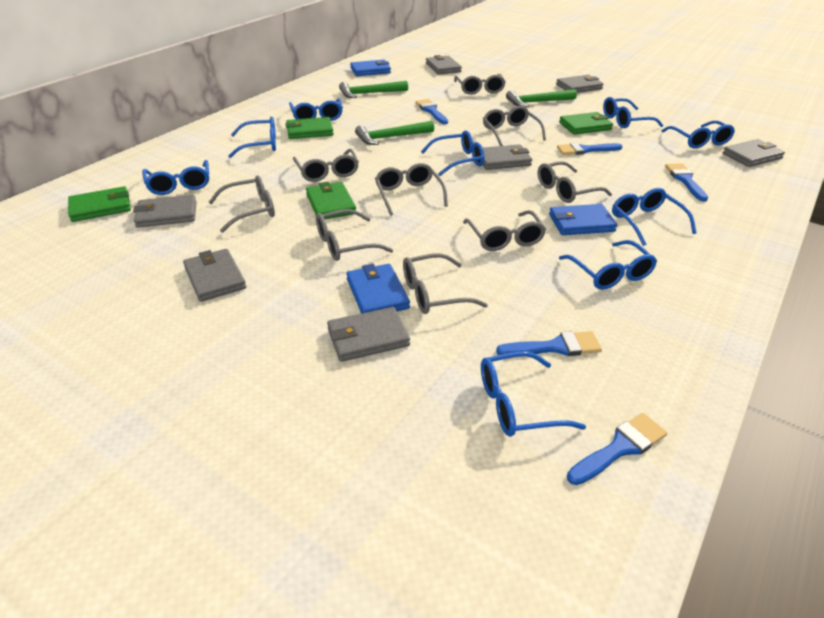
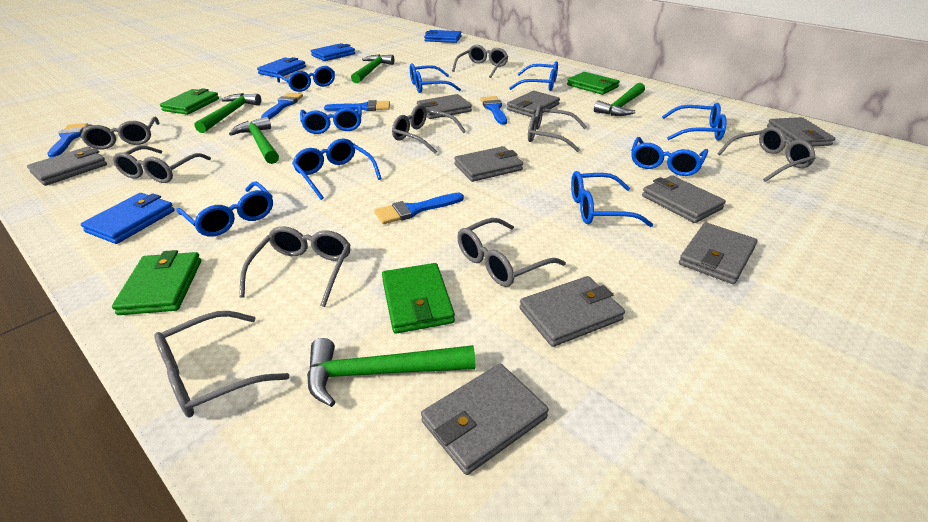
blue wallet: [346,264,410,313] [350,60,391,76] [549,204,617,235] = 3 -> [81,193,174,244] [257,57,306,78] [311,43,355,61] [424,30,461,43] = 4
green hammer: [339,81,408,98] [355,121,434,145] [506,89,577,107] = 3 -> [195,93,261,133] [229,117,279,164] [307,338,475,407] [351,54,394,83] [594,83,645,116] = 5
grey wallet: [133,195,197,228] [183,249,246,302] [327,307,410,362] [426,55,462,75] [483,144,532,170] [556,75,604,93] [723,139,785,167] = 7 -> [27,146,107,186] [417,94,472,119] [421,364,549,475] [454,146,523,182] [507,91,560,117] [519,276,625,347] [642,175,726,223] [679,222,757,284] [767,117,835,147] = 9

